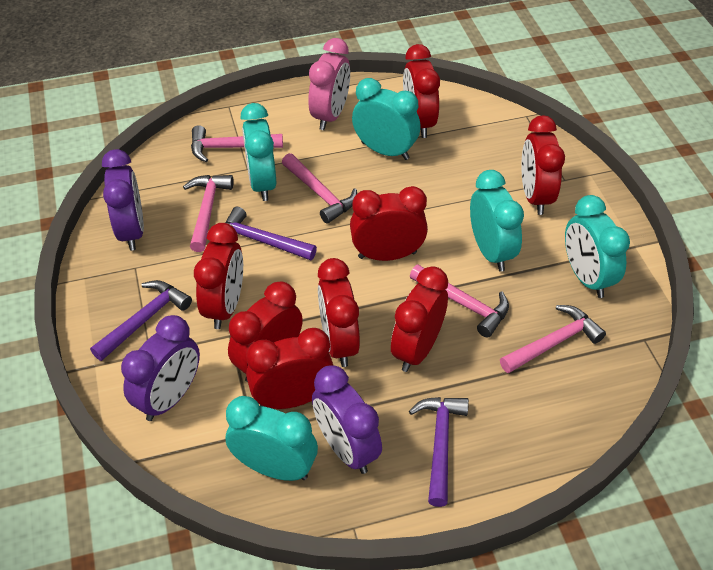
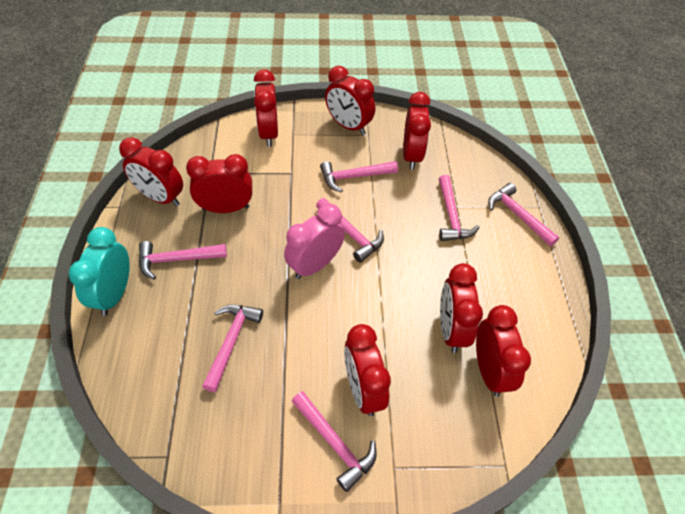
pink hammer: [183,175,233,252] [191,125,283,162] [282,153,357,224] [410,264,509,338] [500,305,606,373] = 5 -> [139,241,227,280] [202,304,263,392] [291,391,377,492] [316,198,384,263] [320,161,398,193] [439,175,480,241] [488,183,559,246] = 7
purple clock: [102,149,144,251] [121,315,200,421] [312,365,382,474] = 3 -> none = 0
purple hammer: [90,280,192,361] [225,207,317,260] [409,397,469,507] = 3 -> none = 0
turquoise clock: [226,396,318,481] [240,103,276,201] [352,78,421,160] [470,170,524,272] [565,195,630,298] = 5 -> [69,227,130,316] = 1

